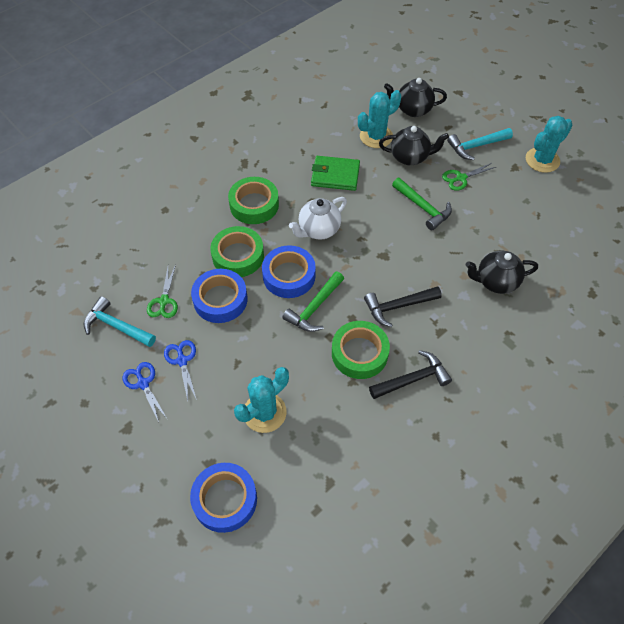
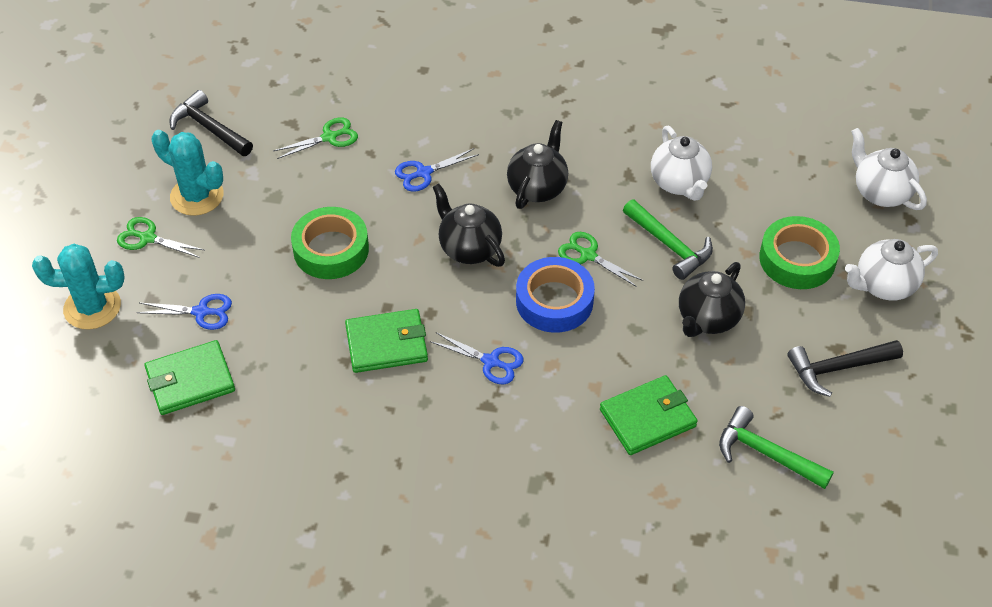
blue scissors: [123,362,166,422] [164,340,197,400] = 2 -> [137,294,232,330] [395,148,479,192] [430,332,524,384] = 3
blue tape: [190,463,257,533] [191,269,248,323] [262,245,316,298] = 3 -> [516,257,595,333] = 1
green scissors: [147,265,178,318] [442,163,496,191] = 2 -> [117,217,204,258] [273,117,358,159] [558,232,643,287] = 3
green tape: [210,226,264,277] [228,177,279,224] [332,321,390,379] = 3 -> [291,207,369,279] [759,216,840,289] = 2
green wallet: [311,156,360,191] = 1 -> [144,340,235,415] [345,309,428,373] [600,375,698,455] = 3
turquoise cactus: [234,367,289,433] [358,90,401,148] [526,116,573,173] = 3 -> [32,244,125,330] [152,130,224,216] = 2
turquoise hammer: [84,296,156,347] [447,128,513,160] = 2 -> none = 0
white teapot: [289,197,347,240] = 1 -> [651,126,712,201] [845,239,938,301] [851,128,927,210] = 3

